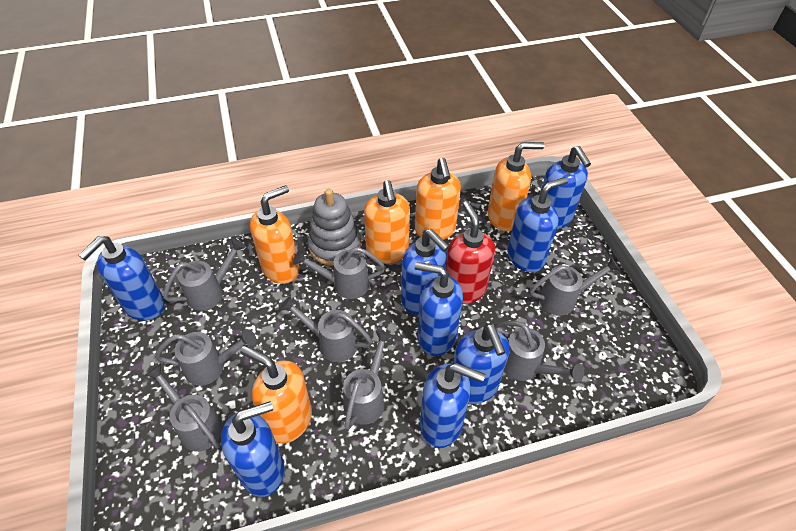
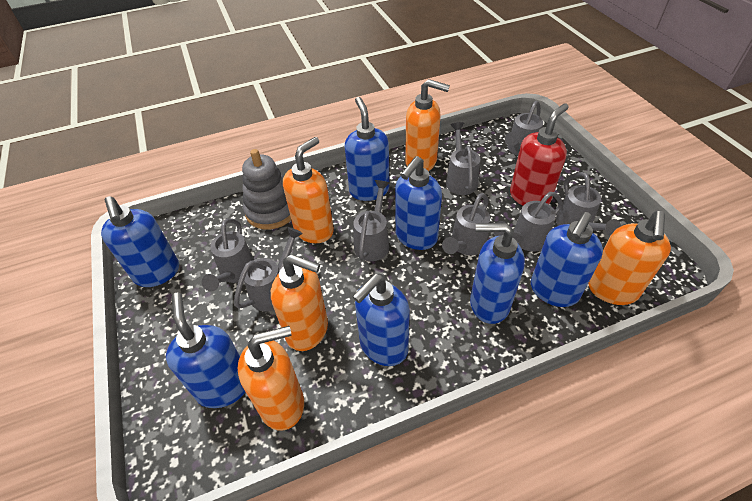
blue soap dispenser: [78,236,165,321] [221,401,285,497] [401,229,450,314] [415,262,463,356] [420,363,485,448] [453,323,510,404] [507,177,568,273] [541,146,591,229] = 8 -> [101,196,179,287] [166,292,245,408] [344,97,390,201] [352,274,410,366] [395,156,442,250] [470,223,525,324] [531,212,603,307] = 7

